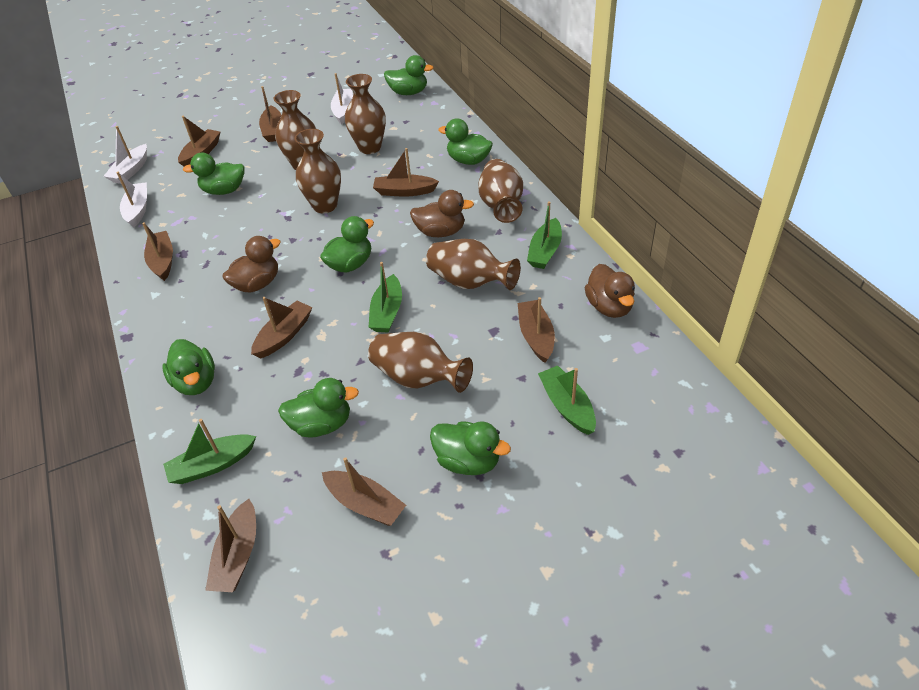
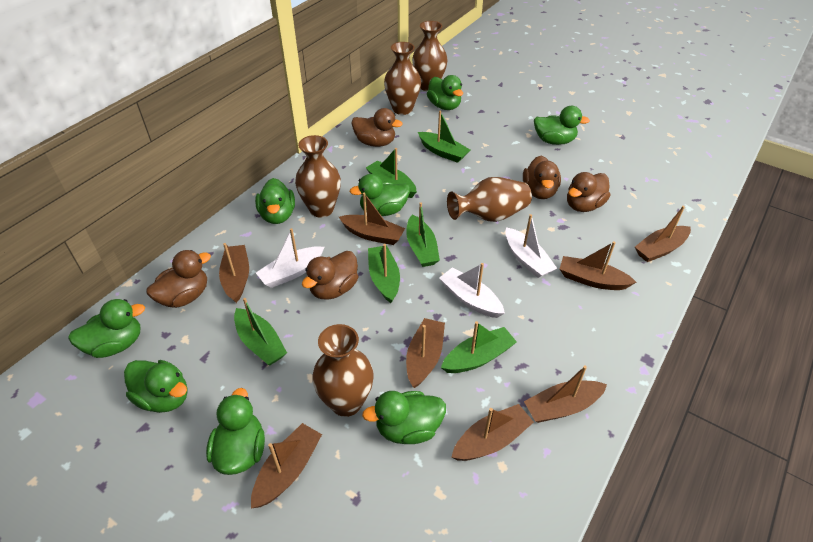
brown duck: [222,236,281,293] [410,190,474,237] [585,264,635,318] = 3 -> [146,250,211,308] [302,251,358,300] [352,108,403,147] [523,156,561,199] [567,172,610,212] = 5
brown vase: [273,90,316,170] [295,129,341,213] [345,74,386,154] [368,332,473,393] [426,239,520,290] [478,159,523,223] = 6 -> [295,135,341,218] [312,324,374,417] [384,42,421,115] [412,21,448,91] [447,177,532,222] = 5
green boat: [163,419,256,484] [368,262,402,333] [527,201,562,269] [538,365,596,435] = 4 -> [234,298,287,365] [366,148,417,198] [368,244,400,303] [406,202,440,267] [418,110,470,163] [441,321,517,373] = 6
green duck: [162,339,215,395] [183,153,245,195] [278,378,359,438] [320,216,374,272] [384,55,434,95] [430,421,511,475] [438,118,493,165] = 7 -> [68,299,145,358] [124,360,188,413] [206,388,265,475] [255,178,295,224] [349,174,410,216] [362,391,446,444] [427,75,463,110] [534,106,590,145] = 8

